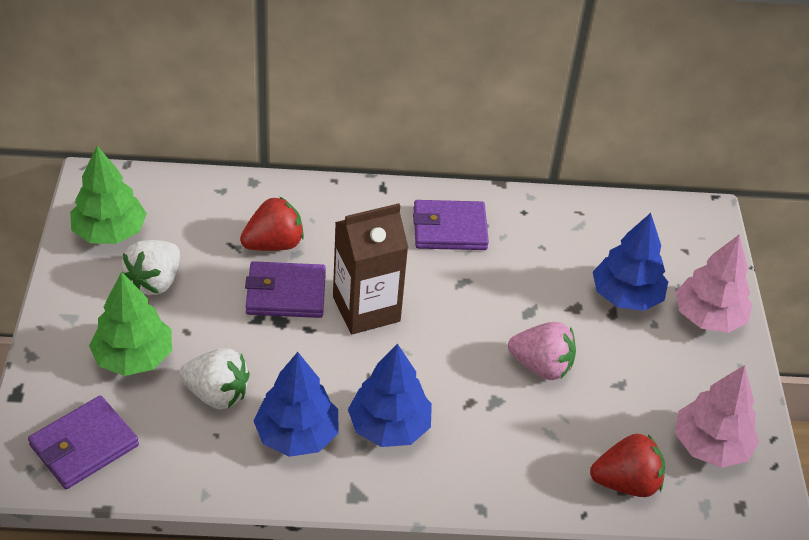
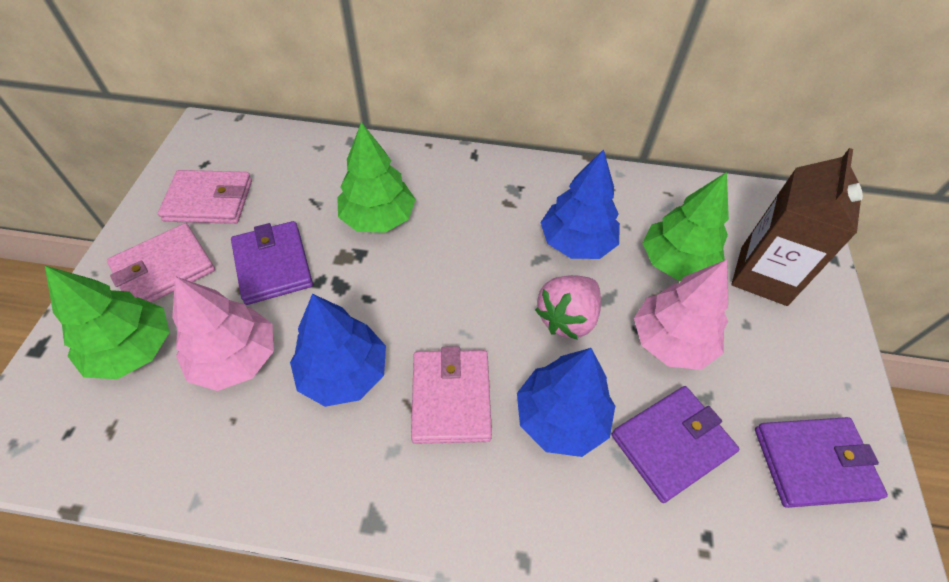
green tree: [70,146,147,244] [89,272,172,376] = 2 -> [45,266,170,379] [337,122,416,233] [642,172,729,281] = 3
pink wallet: none = 0 -> [107,223,215,303] [158,170,252,224] [411,346,492,444] = 3
red strawberry: [240,196,304,251] [590,434,665,497] = 2 -> none = 0
white strawberry: [122,240,180,295] [179,348,250,409] = 2 -> none = 0

